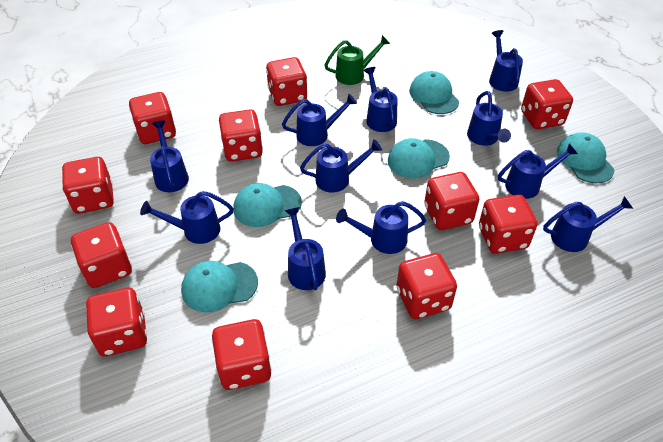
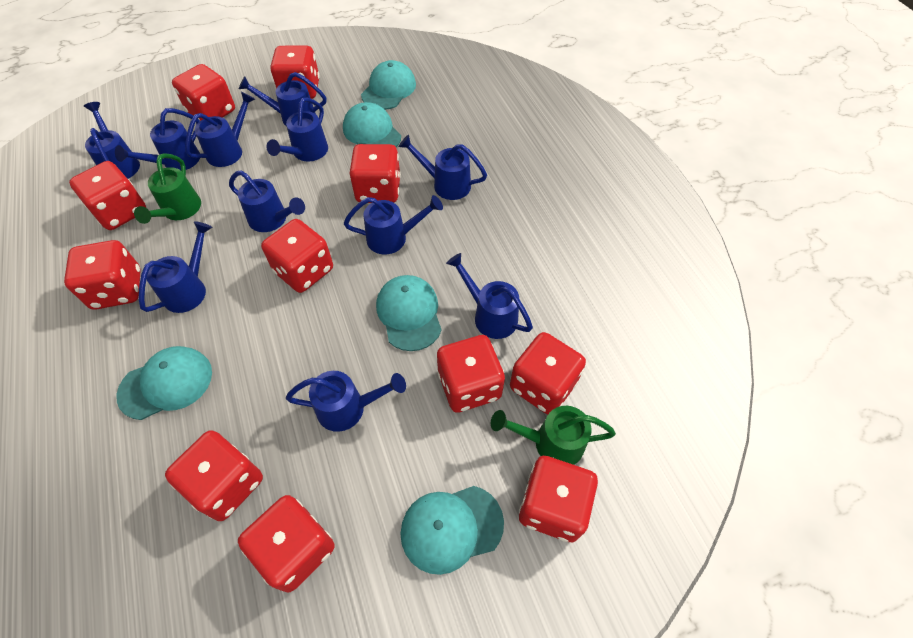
green watering can: [324,35,390,85] = 1 -> [134,153,201,224] [491,406,616,465] = 2

